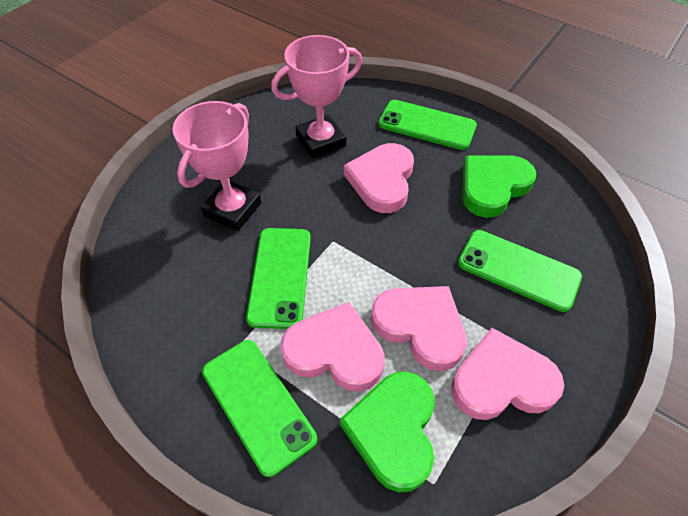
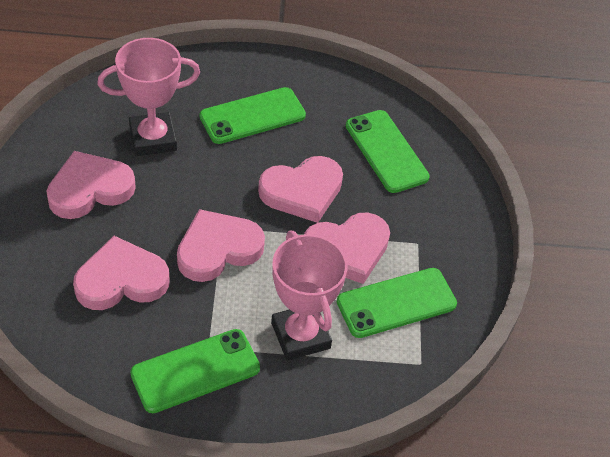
green heart: [340,371,435,492] [462,156,536,218] = 2 -> none = 0
pink heart: [280,302,385,392] [344,143,414,213] [371,286,467,371] [451,328,564,420] = 4 -> [46,151,136,219] [73,236,169,310] [177,209,265,282] [258,156,343,223] [304,212,390,284] = 5

